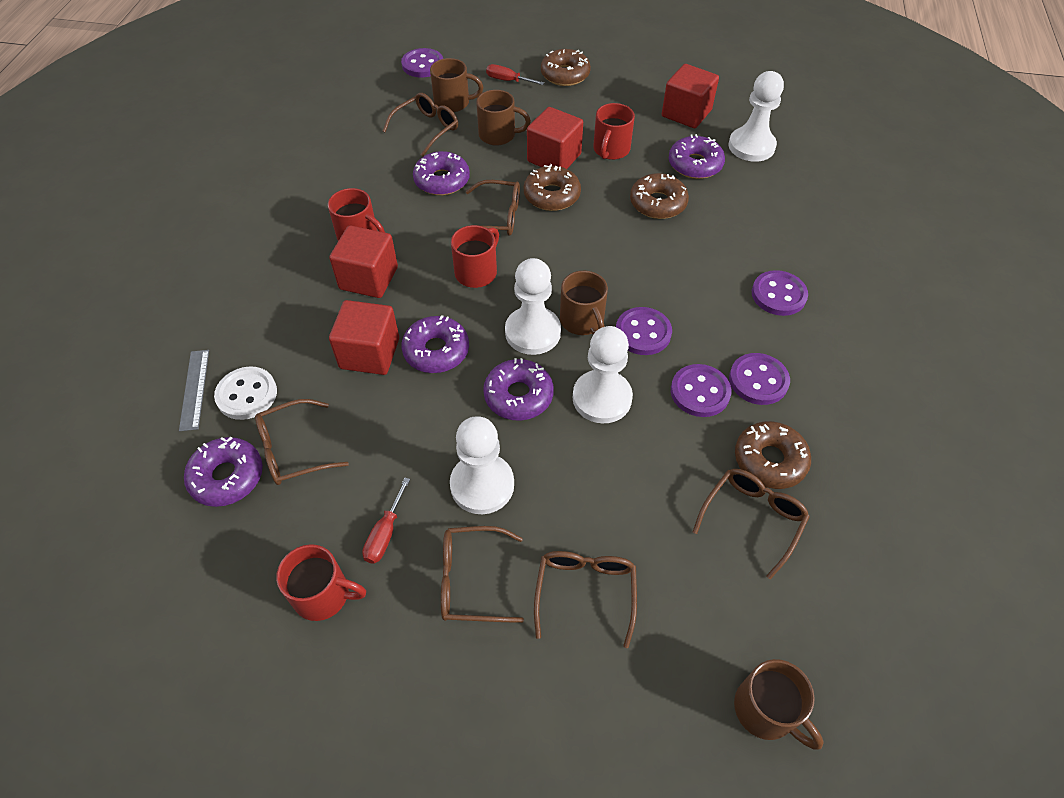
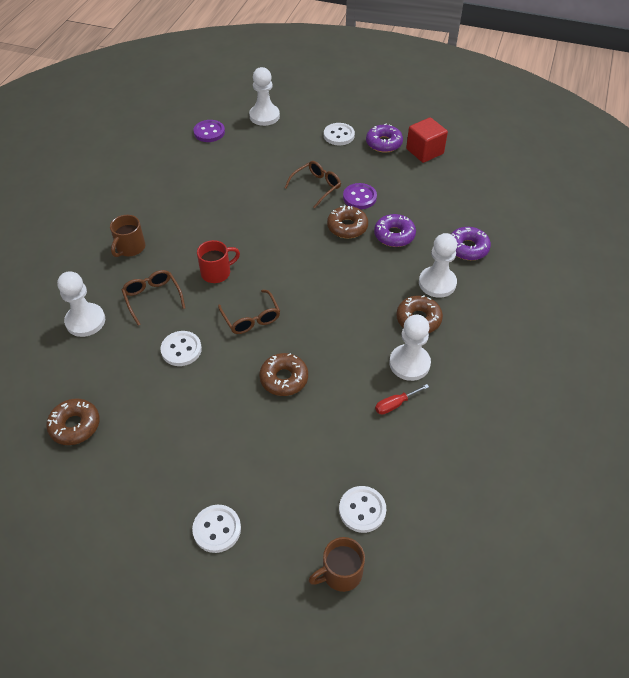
brown glasses: [255,399,349,485] [383,93,458,156] [441,526,524,623] [466,180,520,236] [534,551,637,648] [693,469,810,580] = 6 -> [122,270,185,326] [218,290,280,334] [285,161,341,208] = 3
brown mug: [430,58,483,112] [476,90,531,146] [560,271,608,335] [734,659,823,750] = 4 -> [110,215,145,257] [309,537,365,592] = 2
grey ruler: [179,350,209,431] = 1 -> none = 0
purple button: [401,48,443,77] [616,307,672,355] [671,364,731,417] [729,353,790,405] [752,270,808,316] = 5 -> [194,120,225,142] [343,183,377,209] = 2
purple donut: [184,436,263,507] [401,315,469,373] [413,151,470,195] [483,358,554,420] [669,134,725,179] = 5 -> [366,124,403,153] [374,214,416,247] [451,227,491,260] = 3
red cube: [329,225,398,298] [329,300,399,375] [527,107,583,169] [662,64,719,128] = 4 -> [406,117,448,163] = 1
red mug: [276,544,366,621] [328,188,385,241] [451,225,499,288] [593,103,635,160] = 4 -> [197,240,240,283] = 1
red screwdriver: [362,478,410,564] [486,64,544,85] = 2 -> [375,384,429,415] = 1
white button: [214,367,277,420] = 1 -> [160,331,202,366] [192,505,241,553] [324,123,355,145] [339,486,386,533] = 4

